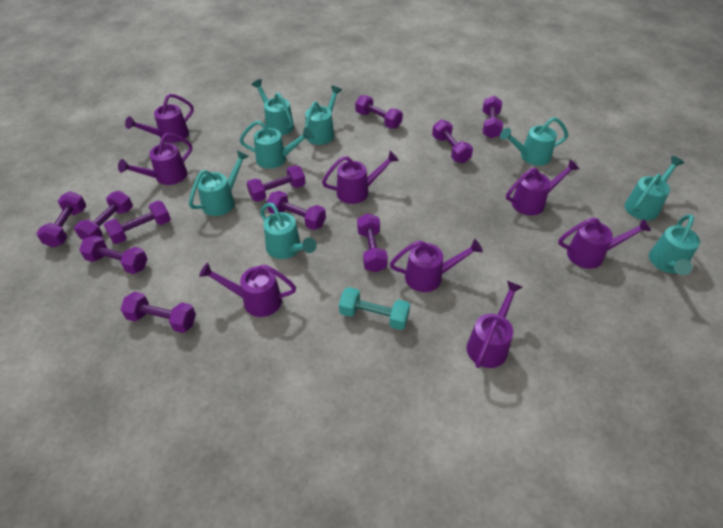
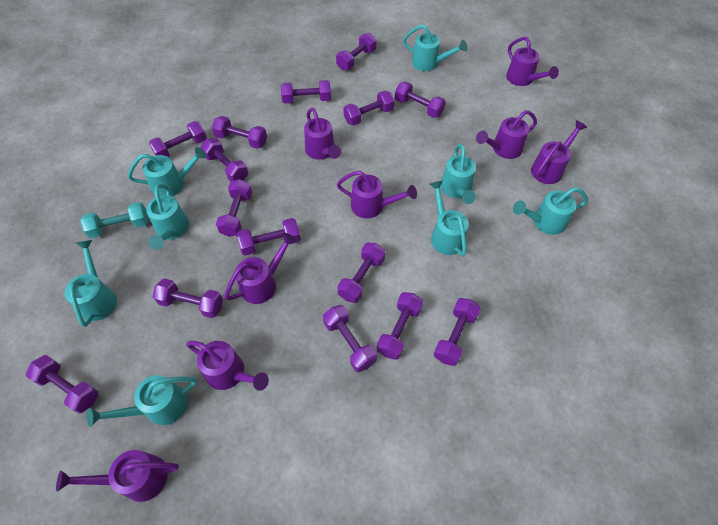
purple dumbbell: [36,191,86,248] [74,191,133,240] [79,235,147,274] [104,201,171,244] [120,292,196,333] [247,165,305,202] [267,191,326,230] [356,95,403,129] [357,213,388,272] [432,119,473,163] [483,96,503,138] = 11 -> [26,355,99,413] [149,121,207,157] [153,278,223,318] [200,138,248,182] [212,116,267,149] [216,179,252,237] [237,218,301,256] [281,80,331,104] [323,305,377,372] [336,33,377,70] [337,242,385,303] [343,91,395,126] [377,292,423,360] [395,82,446,118] [434,298,481,366] = 15

